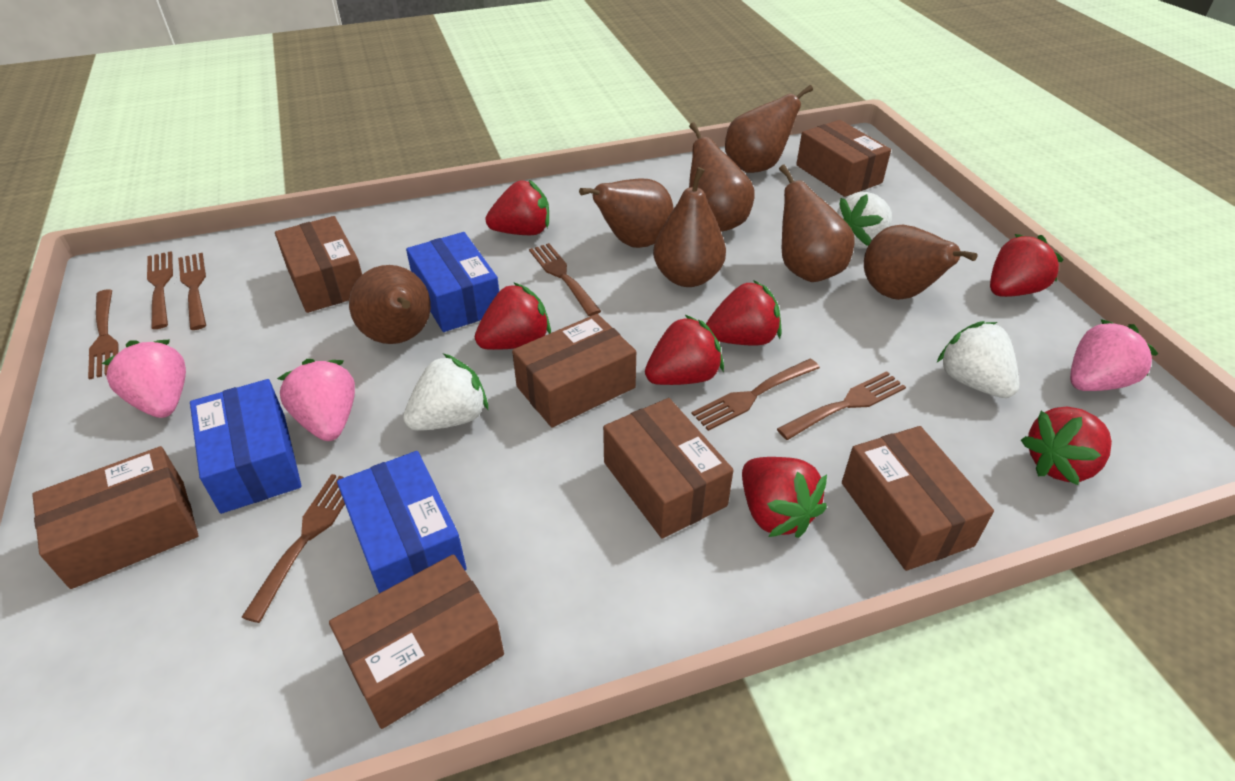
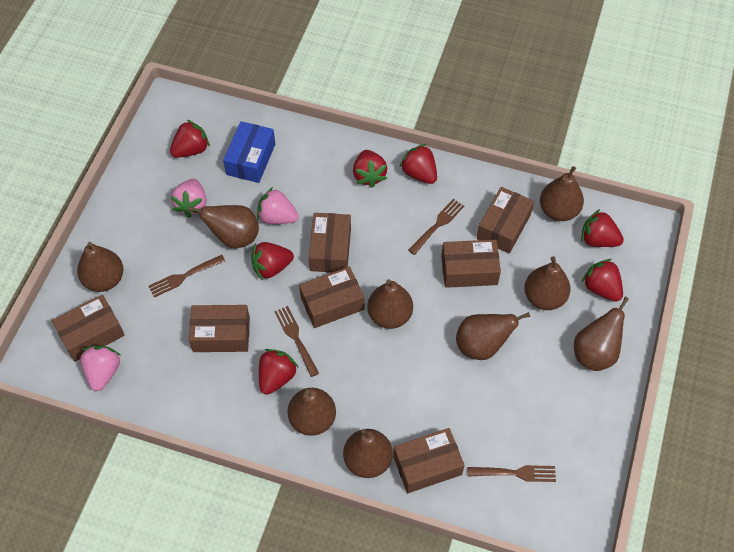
blue box: [190,379,302,514] [337,451,467,593] [406,232,499,332] = 3 -> [223,121,275,183] = 1
brown fork: [88,289,118,380] [147,251,173,329] [178,253,206,330] [241,474,345,623] [529,243,601,316] [692,359,820,431] [777,371,906,440] = 7 -> [148,255,225,298] [274,306,319,377] [408,199,464,255] [468,465,556,482] = 4
brown pear: [349,265,431,344] [579,178,674,248] [653,167,726,287] [689,122,755,232] [725,85,813,173] [779,165,855,282] [864,225,978,300] = 7 -> [77,242,124,292] [187,205,259,248] [288,388,336,436] [343,429,393,478] [367,279,413,329] [456,312,530,360] [524,256,571,310] [540,166,584,221] [574,297,629,371] = 9
white strawberry: [403,354,488,431] [837,192,892,249] [937,321,1019,398] = 3 -> none = 0

